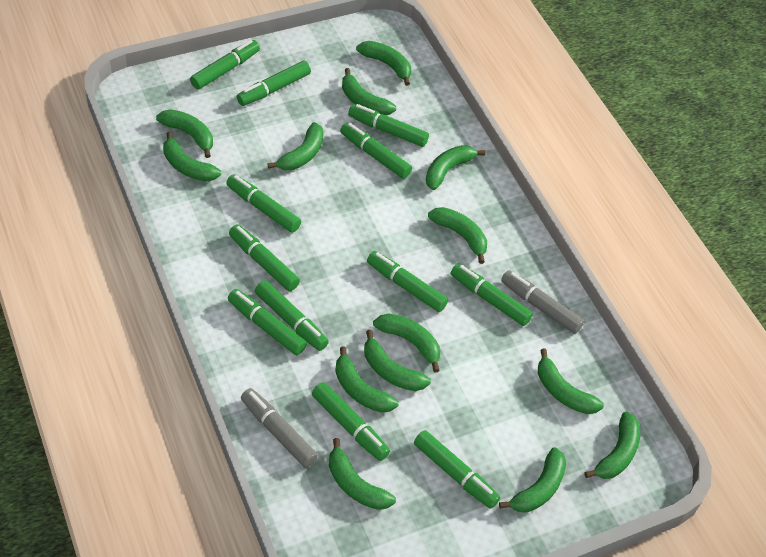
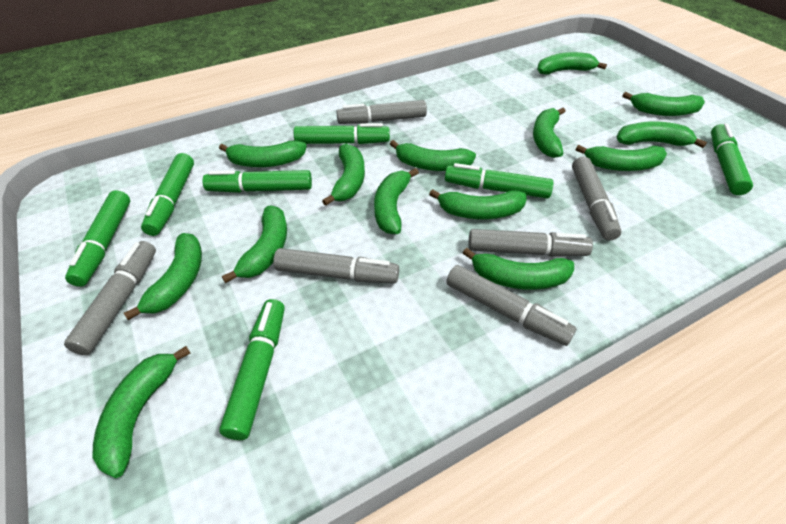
green marker: [190,40,260,90] [226,174,301,233] [228,289,307,355] [229,224,300,291] [237,61,311,106] [255,280,329,351] [312,382,390,461] [340,122,412,179] [348,104,429,147] [367,251,448,312] [414,430,500,509] [451,263,533,326] = 12 -> [65,190,130,287] [141,153,194,236] [202,170,312,193] [219,299,285,440] [294,123,390,144] [445,163,554,199] [711,123,753,195] = 7
grey marker: [241,388,318,468] [501,270,584,334] = 2 -> [64,241,156,355] [273,248,399,284] [336,100,427,124] [446,265,576,346] [468,229,593,257] [572,156,622,241] = 6

